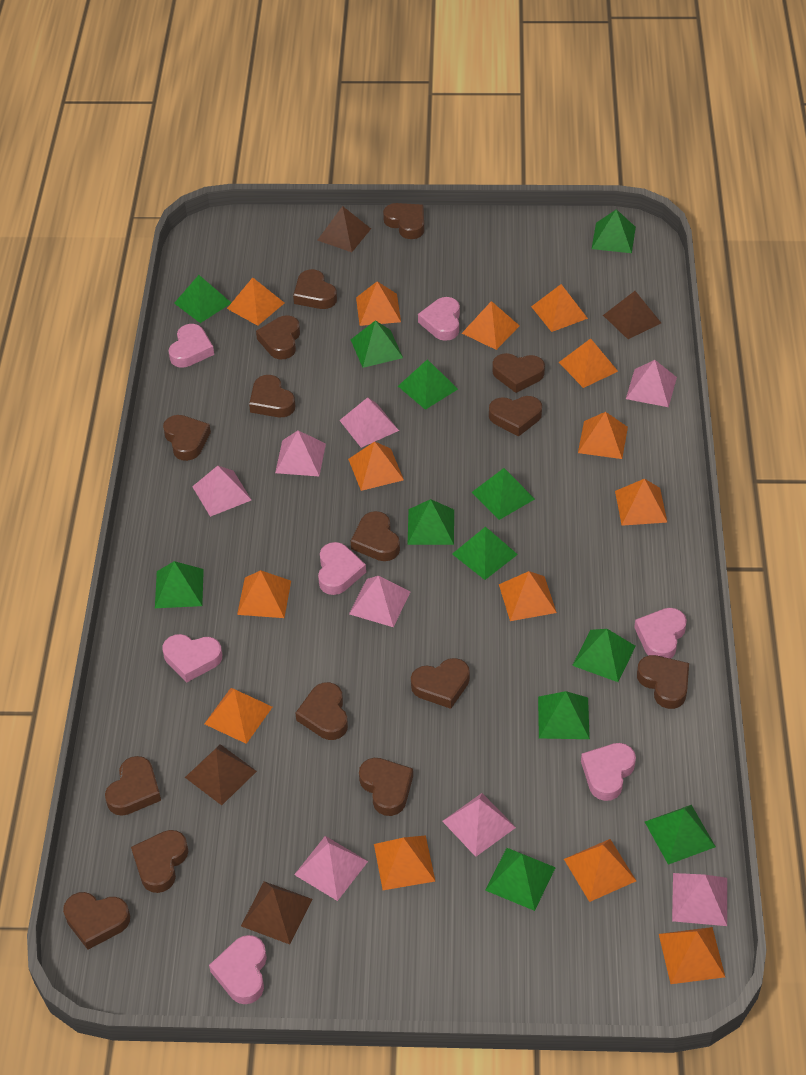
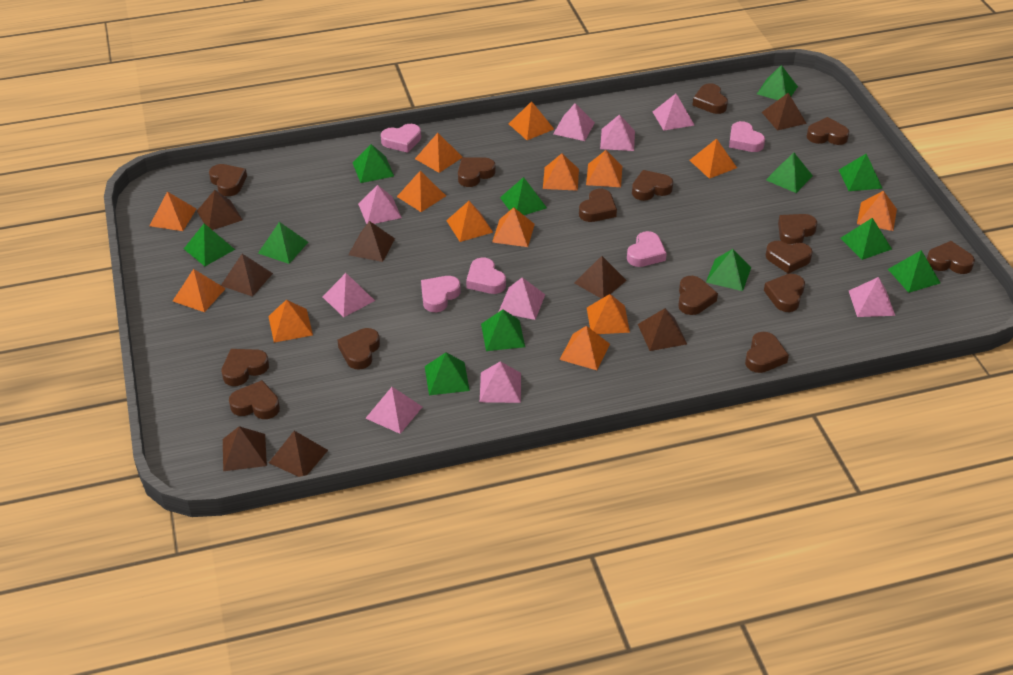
brown pyramid: [185,744,257,805] [241,881,312,944] [317,206,371,252] [603,291,661,339] = 4 -> [197,190,242,230] [221,254,273,297] [223,426,267,471] [269,431,328,477] [348,221,395,262] [574,256,627,299] [638,308,687,351] [762,93,807,131] = 8
pink heart: [163,634,222,682] [169,324,214,368] [209,935,267,1004] [318,542,366,595] [418,297,460,341] [581,743,636,801] [634,608,687,659] = 7 -> [381,124,421,153] [421,276,461,312] [466,257,506,294] [627,231,667,267] [729,121,765,152] = 5
pink pyramid: [192,466,251,517] [275,430,326,476] [294,836,368,901] [339,397,399,448] [349,576,410,627] [442,793,516,857] [626,360,677,407] [672,873,727,926] = 8 -> [323,273,375,317] [358,185,402,224] [365,387,422,434] [480,361,521,403] [499,277,545,320] [553,103,595,141] [600,114,635,151] [653,94,694,131] [849,277,895,317] = 9

